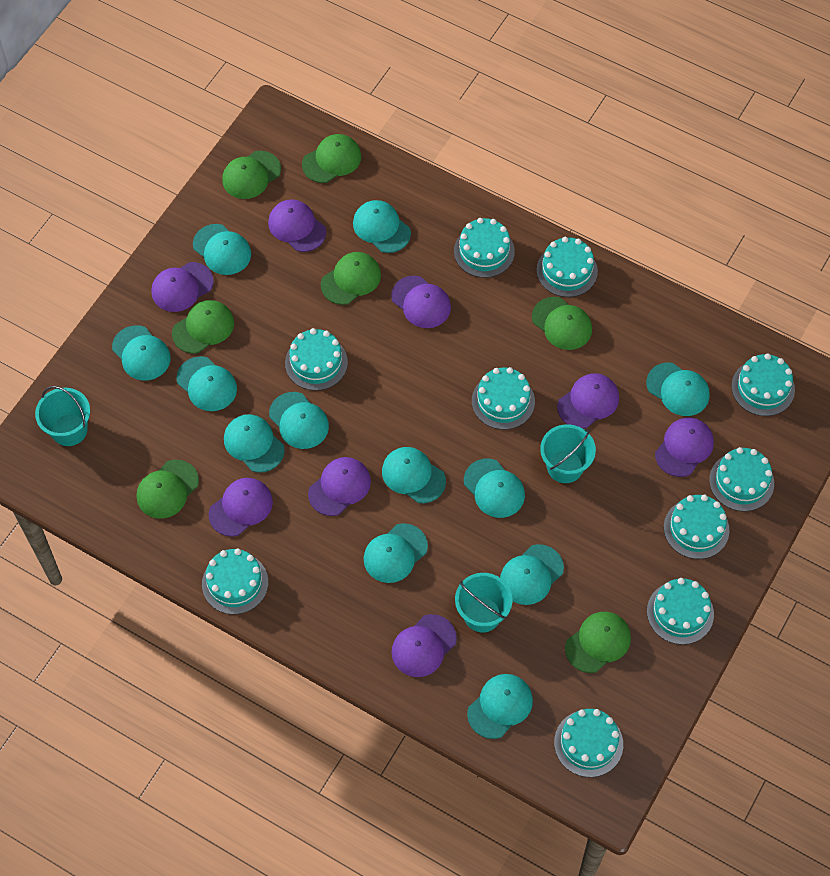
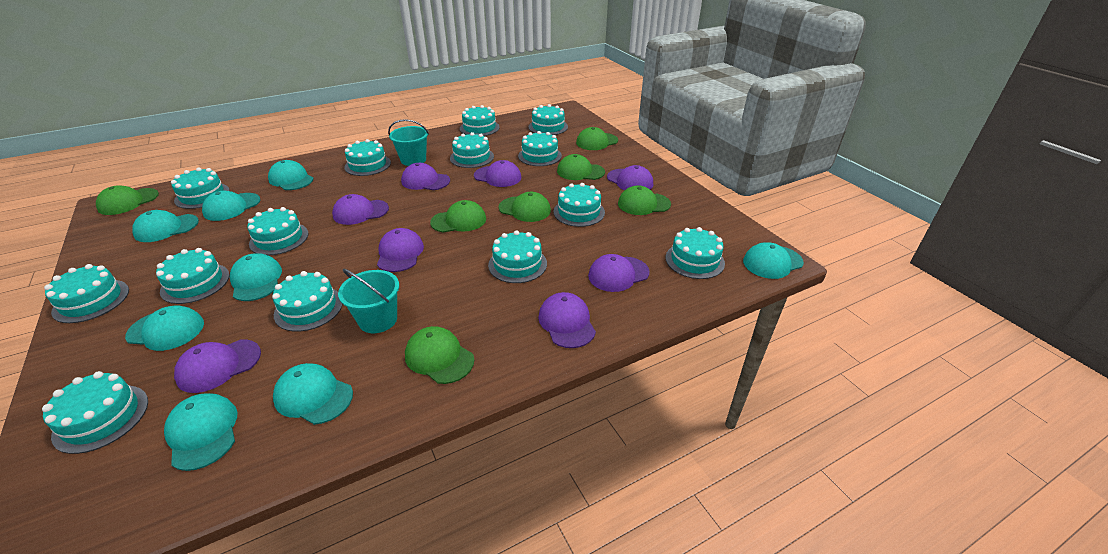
turquoise bucket: [35,386,90,446] [455,573,512,633] [540,424,596,483] = 3 -> [338,269,399,333] [388,119,429,166] = 2
turquoise cake: [202,548,268,614] [285,328,348,391] [454,218,515,278] [472,367,535,430] [536,237,598,297] [554,709,623,777] [647,578,714,645] [664,495,730,559] [709,447,774,511] [731,353,795,416] = 10 -> [42,371,148,454] [44,264,129,323] [156,248,229,304] [171,168,230,209] [247,207,309,255] [272,271,343,332] [344,139,391,176] [450,132,494,168] [460,105,499,136] [488,230,547,283] [518,131,562,166] [529,104,568,135] [553,183,605,227] [666,227,725,279] = 14
turquoise cap: [112,325,171,381] [176,356,237,411] [193,224,251,275] [224,414,285,473] [269,392,329,449] [353,200,411,253] [364,523,428,583] [382,447,446,503] [464,459,525,518] [467,674,533,739] [500,544,564,605] [646,362,710,416] = 12 -> [125,306,204,351] [132,210,199,242] [164,393,237,471] [202,191,260,221] [230,253,282,301] [268,160,314,190] [273,363,353,425] [743,242,804,279] = 8

